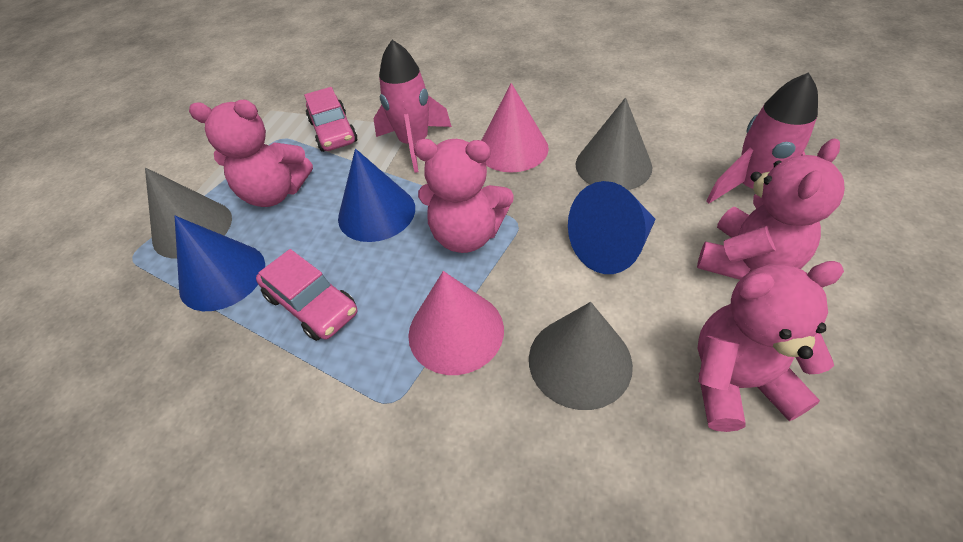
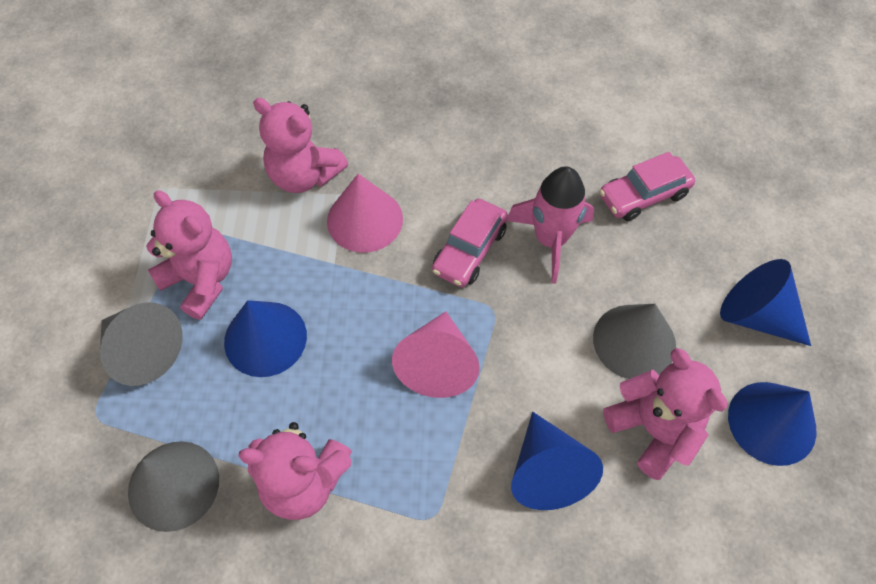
blue cone: [175,216,265,311] [338,149,415,242] [568,181,656,274] = 3 -> [224,300,307,377] [511,412,603,510] [720,259,811,346] [728,382,817,466] = 4
pink rocket: [373,40,452,173] [706,72,818,204] = 2 -> [507,166,594,284] = 1

